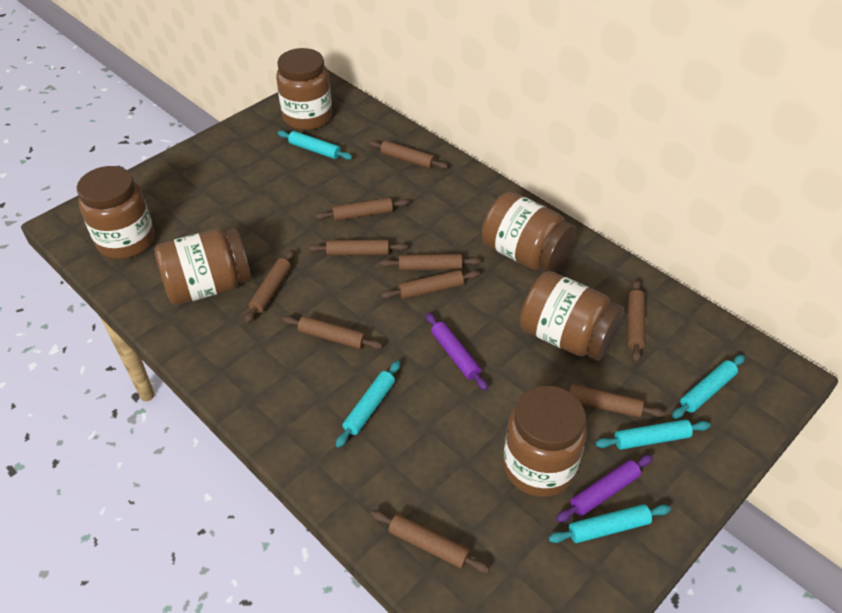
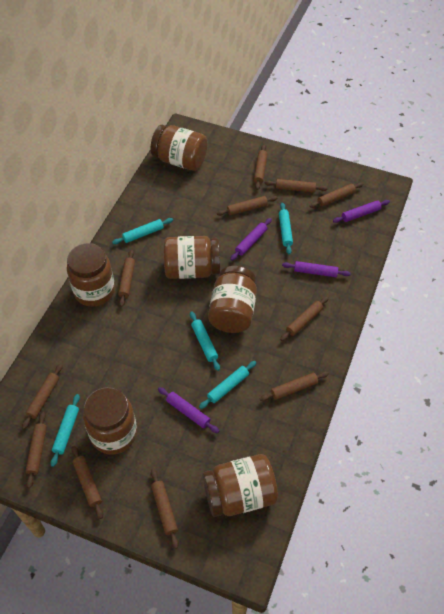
brown rolling pin: [245,250,294,323] [282,316,383,349] [308,239,407,256] [316,198,409,221] [368,140,448,169] [371,510,490,573] [380,254,481,271] [381,270,480,299] [550,384,665,418] [628,280,645,362] = 10 -> [22,364,63,429] [26,412,47,488] [72,446,103,519] [118,250,135,307] [151,469,179,549] [217,196,277,216] [254,145,267,190] [260,371,329,401] [265,179,327,192] [280,296,329,341] [309,182,363,208] = 11
purple rolling pin: [426,313,488,390] [556,455,653,522] = 2 -> [158,387,219,433] [230,218,272,261] [282,261,351,277] [333,200,390,223] = 4

